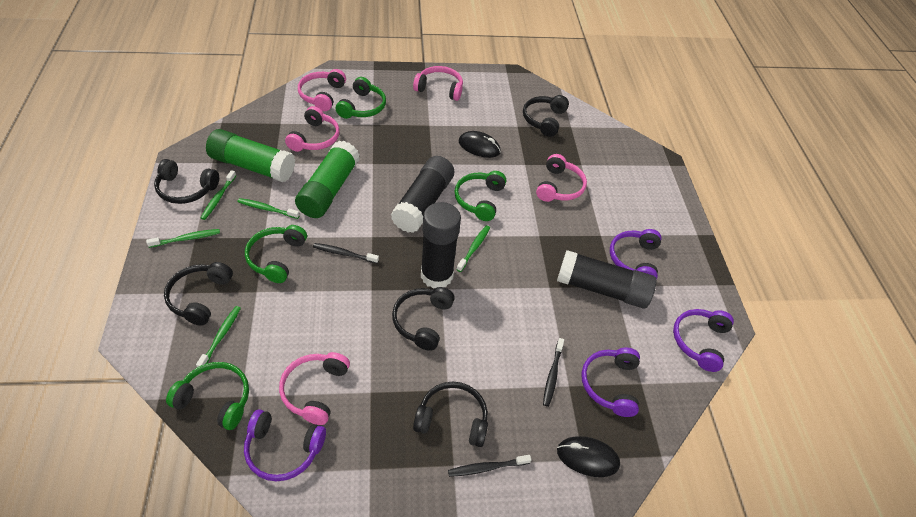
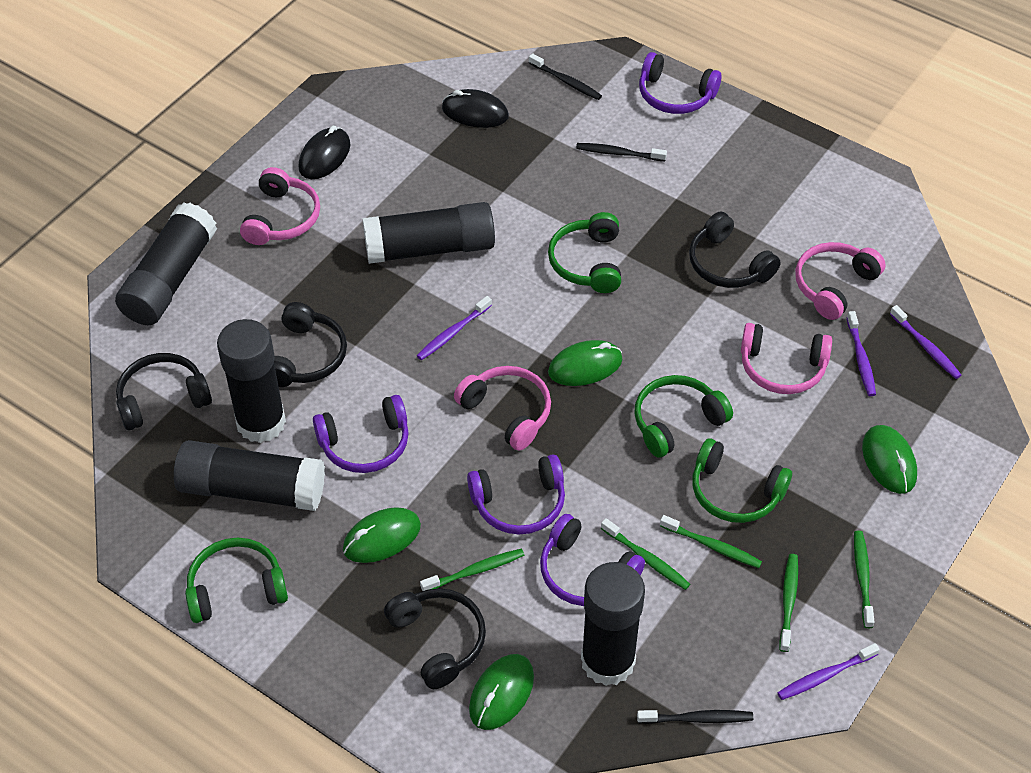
black glue stick: [391,156,454,233] [421,202,461,289] [557,250,657,309] = 3 -> [115,202,217,325] [174,440,325,511] [217,319,286,443] [363,202,495,264] [581,562,645,686] = 5
black headphones: [154,159,219,204] [164,262,233,326] [392,287,455,351] [413,382,488,447] [523,95,569,137] = 5 -> [116,353,212,430] [274,302,347,387] [384,588,486,689] [689,212,781,288] = 4
green glue stick: [206,129,295,182] [295,141,360,218] = 2 -> none = 0
green mouse: none = 0 -> [343,507,421,563] [469,654,534,730] [548,340,623,386] [862,425,917,494] = 4
pink headphones: [279,352,350,425] [285,106,340,152] [298,69,346,111] [413,66,463,101] [536,154,587,202] = 5 -> [240,167,320,245] [454,366,551,451] [741,323,832,394] [795,242,886,320] = 4
purple toothbrush: none = 0 -> [416,296,492,360] [777,643,880,700] [847,311,876,396] [890,305,961,379] = 4

